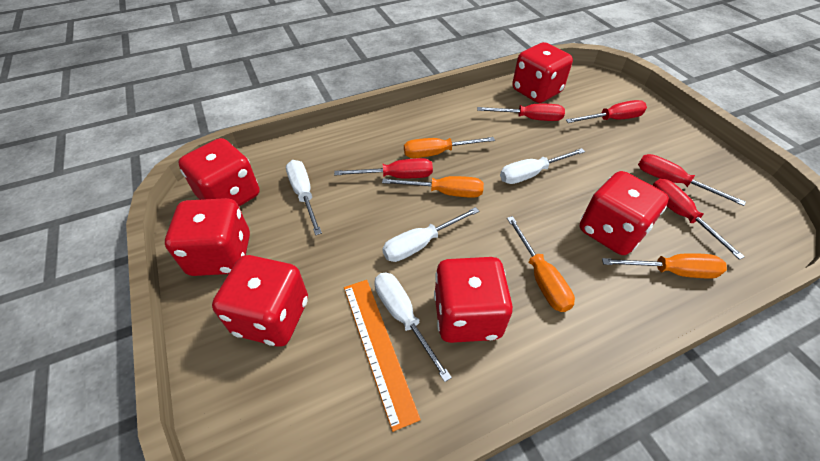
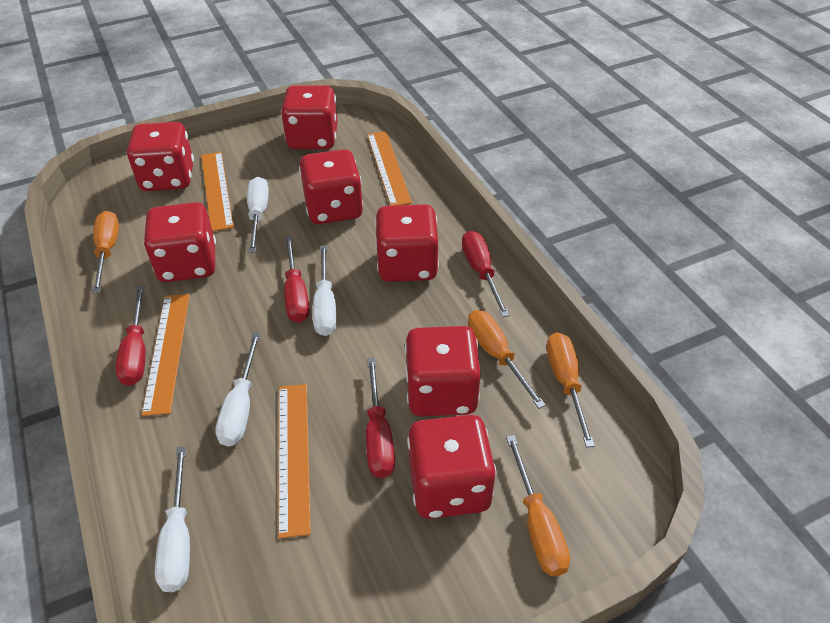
orange ruler: [344,280,421,432] = 1 -> [142,294,190,416] [201,152,234,231] [278,384,311,539] [367,131,412,206] = 4
red dice: [165,198,250,276] [178,138,259,206] [212,255,308,347] [434,257,513,343] [512,42,573,103] [580,171,669,255] = 6 -> [127,122,194,191] [143,202,216,282] [281,85,338,149] [299,149,363,224] [375,204,439,282] [405,326,481,417] [407,415,496,519] = 7
red screwdriver: [334,158,433,178] [477,104,565,121] [566,100,647,123] [638,154,746,206] [652,179,745,260] = 5 -> [115,286,146,386] [284,236,310,323] [366,358,395,478] [462,231,510,317] = 4

